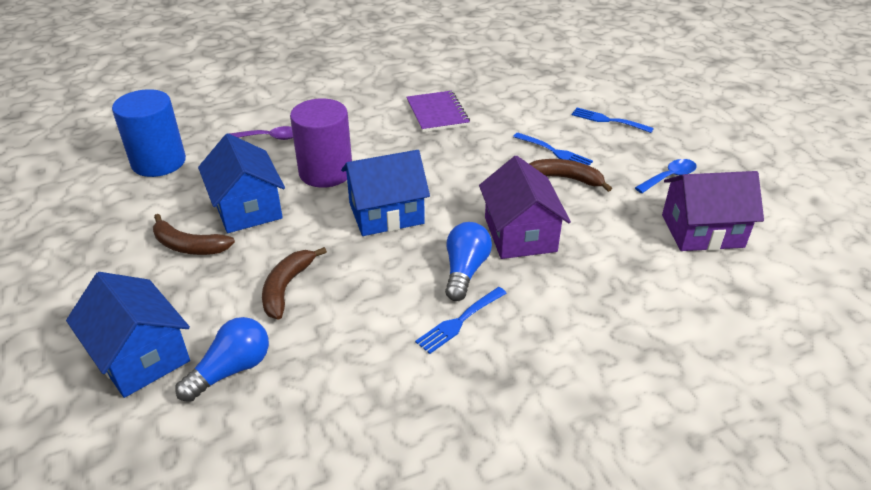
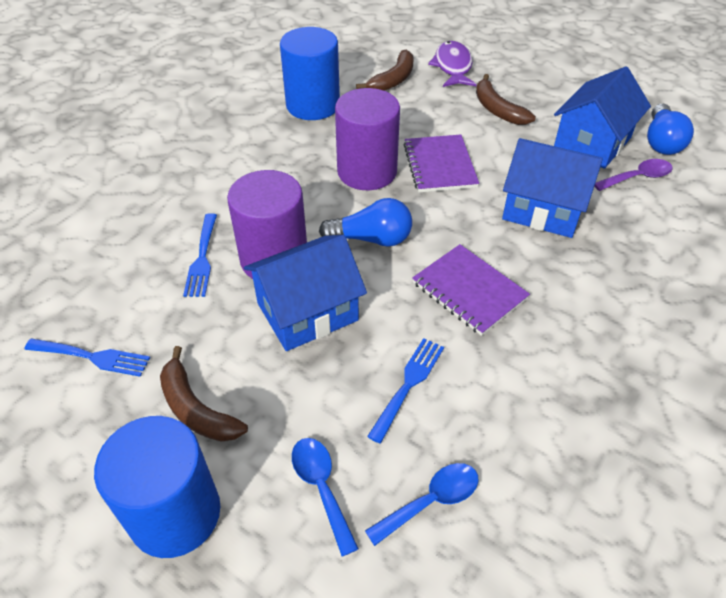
blue cylinder: [112,89,186,177] = 1 -> [94,416,220,558] [280,27,340,120] = 2
blue spoon: [635,159,697,193] = 1 -> [292,438,359,557] [365,463,479,546] = 2
purple cylinder: [290,98,352,188] = 1 -> [227,170,307,279] [335,88,400,190] = 2
purple fish: none = 0 -> [428,41,477,87] = 1
purple house: [479,155,571,259] [662,171,764,251] = 2 -> none = 0
purple notebook: [406,91,470,132] = 1 -> [403,134,479,192] [412,244,530,336] = 2

